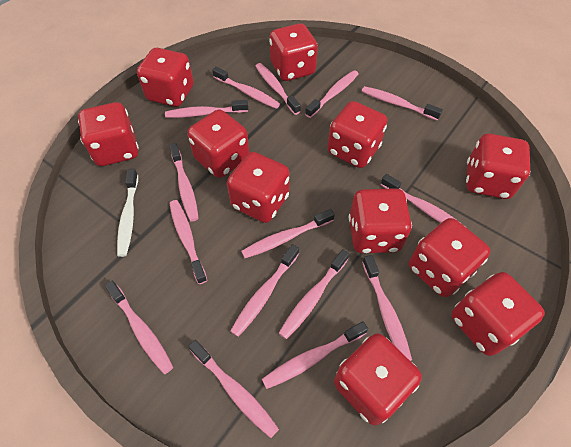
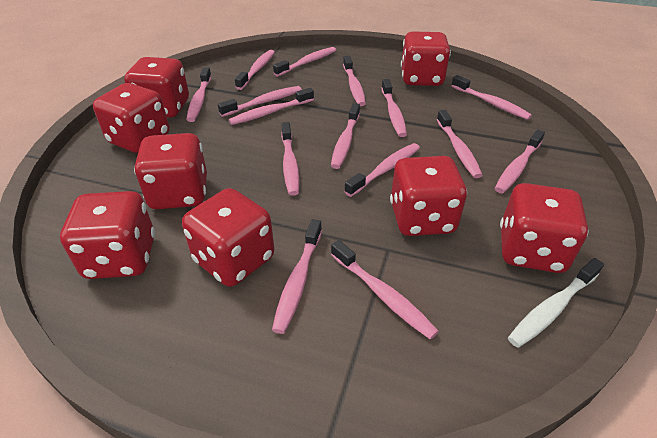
red dice: [78,102,139,166] [137,48,194,107] [187,110,249,178] [227,152,290,223] [269,23,318,81] [327,101,387,168] [334,333,422,425] [349,188,412,253] [409,218,490,297] [452,272,545,356] [466,134,530,199] = 11 -> [60,191,155,279] [93,83,169,153] [124,57,189,118] [134,133,207,209] [182,188,274,287] [390,156,467,236] [401,31,451,86] [500,183,588,273] = 8

